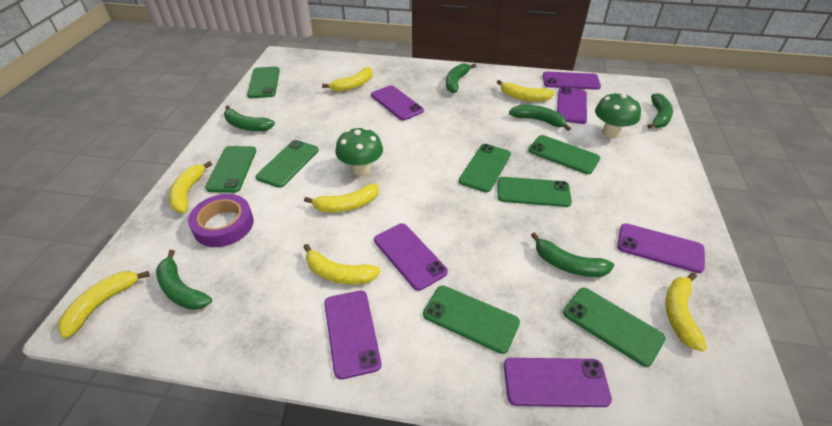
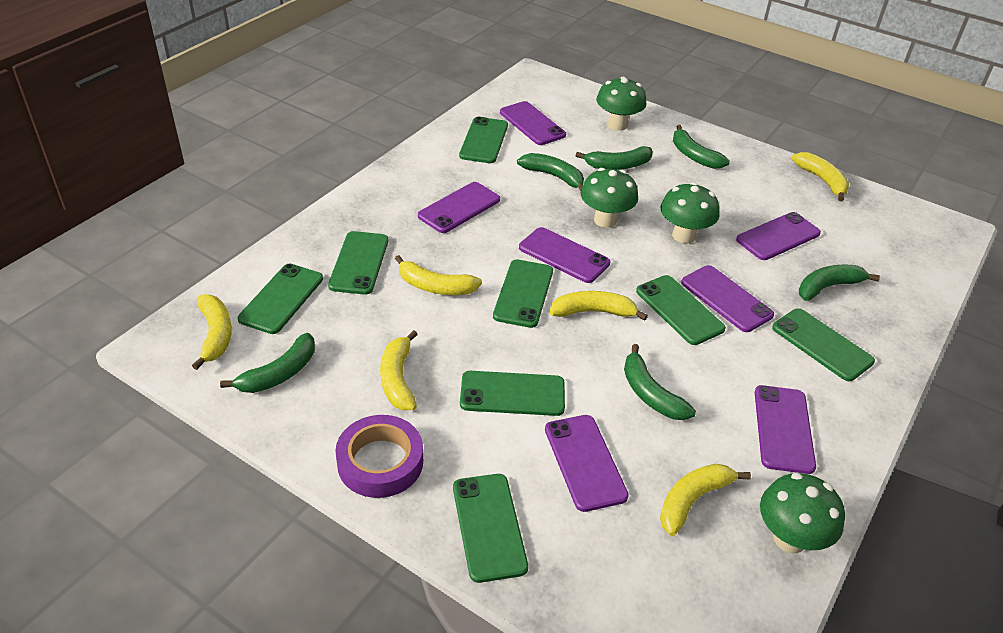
green mushroom: [335,127,383,176] [595,92,641,138] = 2 -> [581,168,638,228] [596,77,647,131] [661,182,719,244] [760,473,845,553] = 4
yellow banana: [58,271,150,338] [169,161,212,213] [304,184,379,212] [304,244,380,285] [322,67,373,92] [497,80,554,102] [665,273,707,351] = 7 -> [192,294,232,370] [380,330,418,410] [395,255,482,295] [550,291,648,321] [660,464,751,536] [792,152,849,201] = 6

